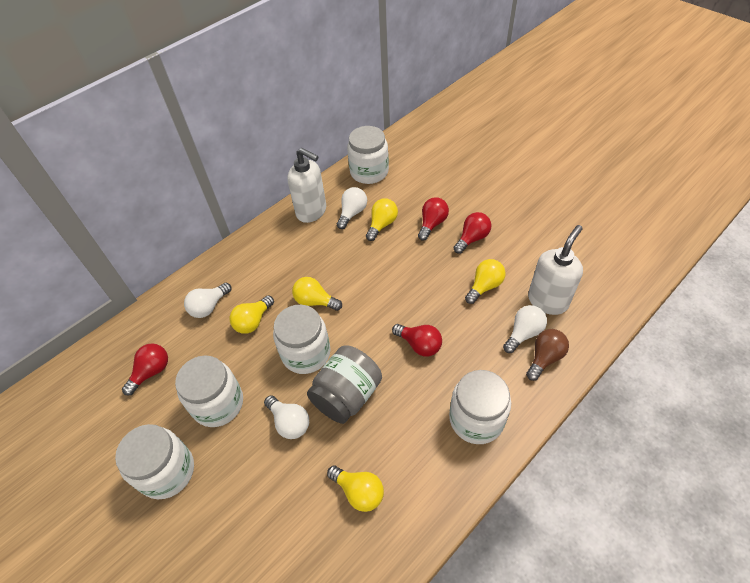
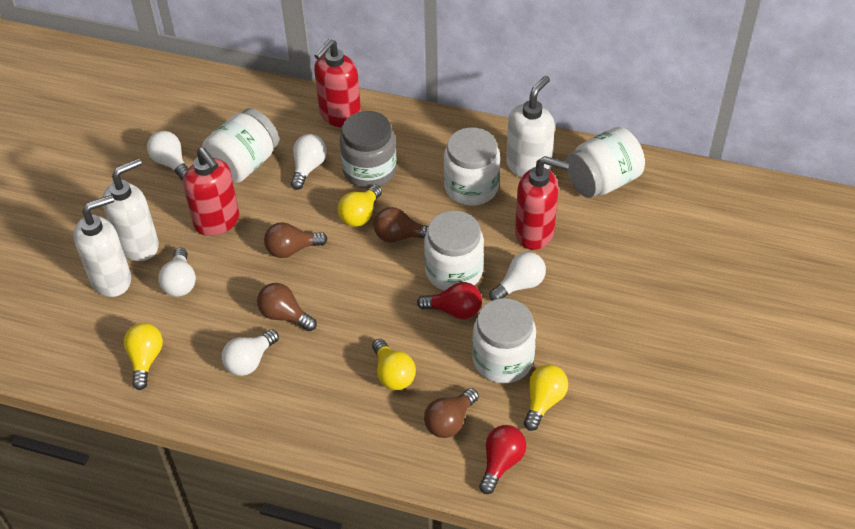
brown light bulb: [526,329,569,381] = 1 -> [257,283,317,331] [264,222,327,258] [374,207,429,243] [424,388,479,438] = 4
red light bulb: [122,343,168,395] [392,324,442,357] [418,197,449,241] [454,212,491,254] = 4 -> [417,282,482,319] [479,425,527,494] = 2
red soap dispenser: none = 0 -> [183,147,239,236] [314,39,361,127] [515,156,569,250] = 3
white light bulb: [184,283,231,318] [264,395,309,439] [337,187,367,229] [503,305,547,353] = 4 -> [147,131,188,181] [158,248,196,297] [222,329,279,376] [291,134,327,190] [489,252,546,301] = 5
white soap dispenser: [288,148,326,223] [528,225,583,315] = 2 -> [73,195,131,297] [102,158,159,261] [506,76,555,177] = 3
yellow light bulb: [229,295,274,334] [292,277,342,311] [327,466,384,512] [366,198,398,241] [465,259,505,304] = 5 -> [124,323,163,390] [338,185,382,227] [372,339,416,390] [524,364,568,431] = 4

